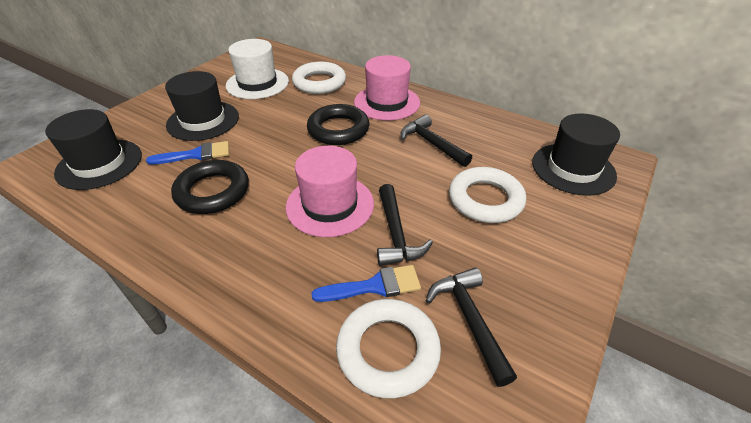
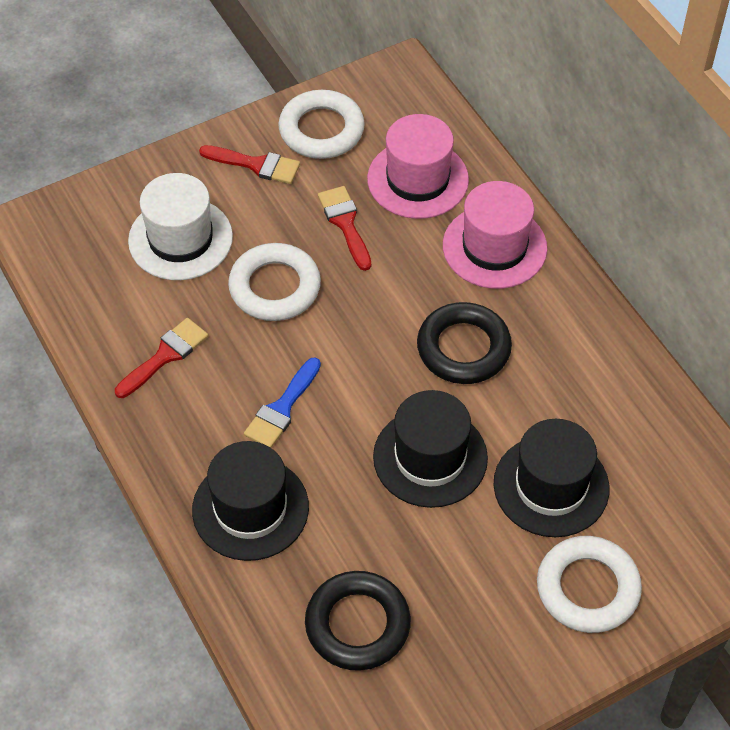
black hammer: [377,184,433,266] [401,114,472,167] [426,268,517,387] = 3 -> none = 0
blue brush: [146,141,229,165] [311,265,421,302] = 2 -> [244,357,321,448] = 1
red brush: none = 0 -> [115,318,208,398] [199,145,300,184] [318,186,371,271] = 3

